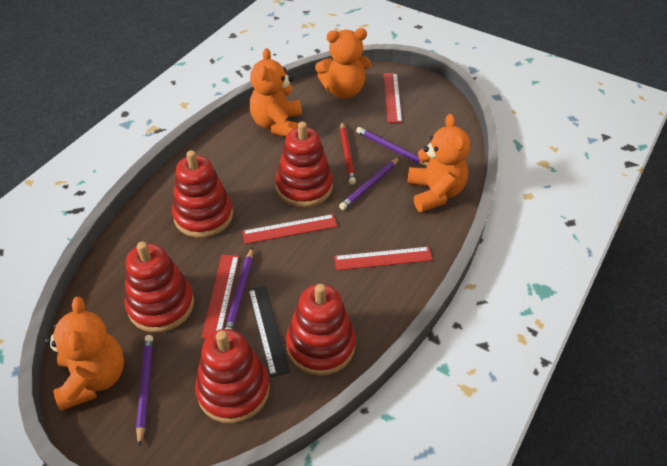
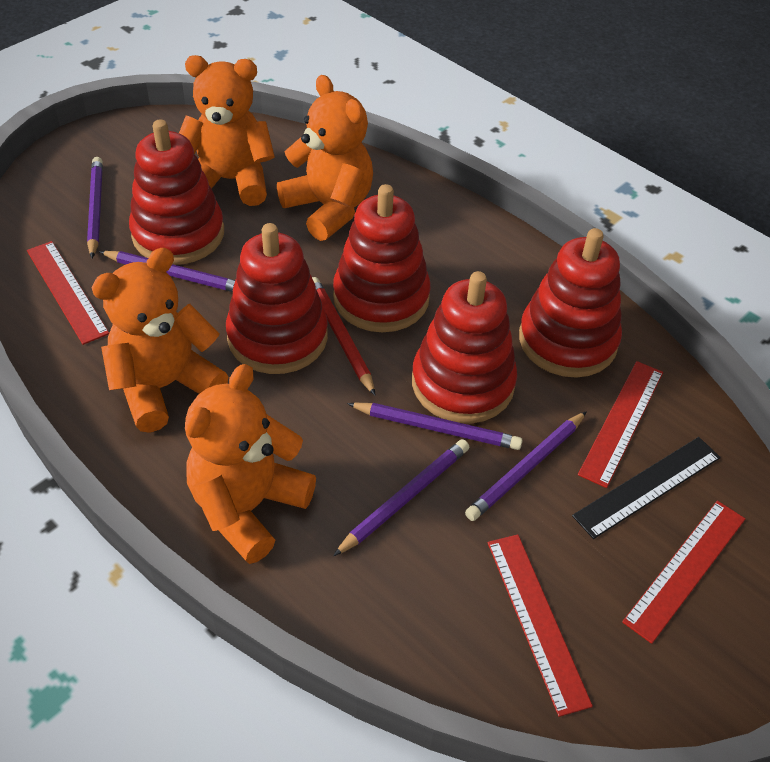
purple pencil: [136,335,153,447] [225,247,253,330] [339,157,400,210] [356,127,428,166] = 4 -> [87,157,103,258] [99,251,235,292] [333,439,470,556] [347,403,523,450] [465,411,587,521] = 5

